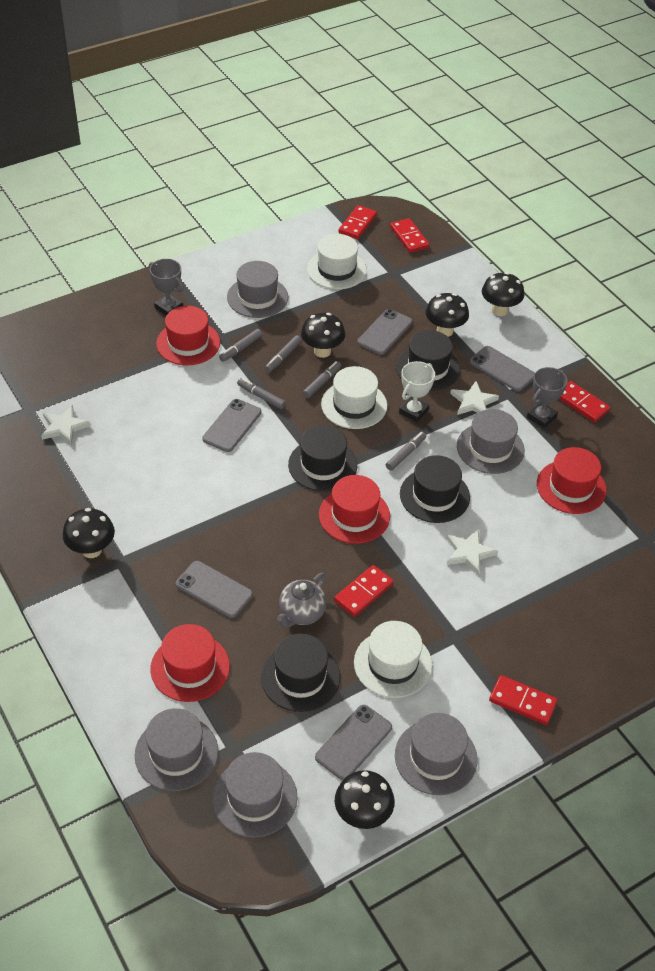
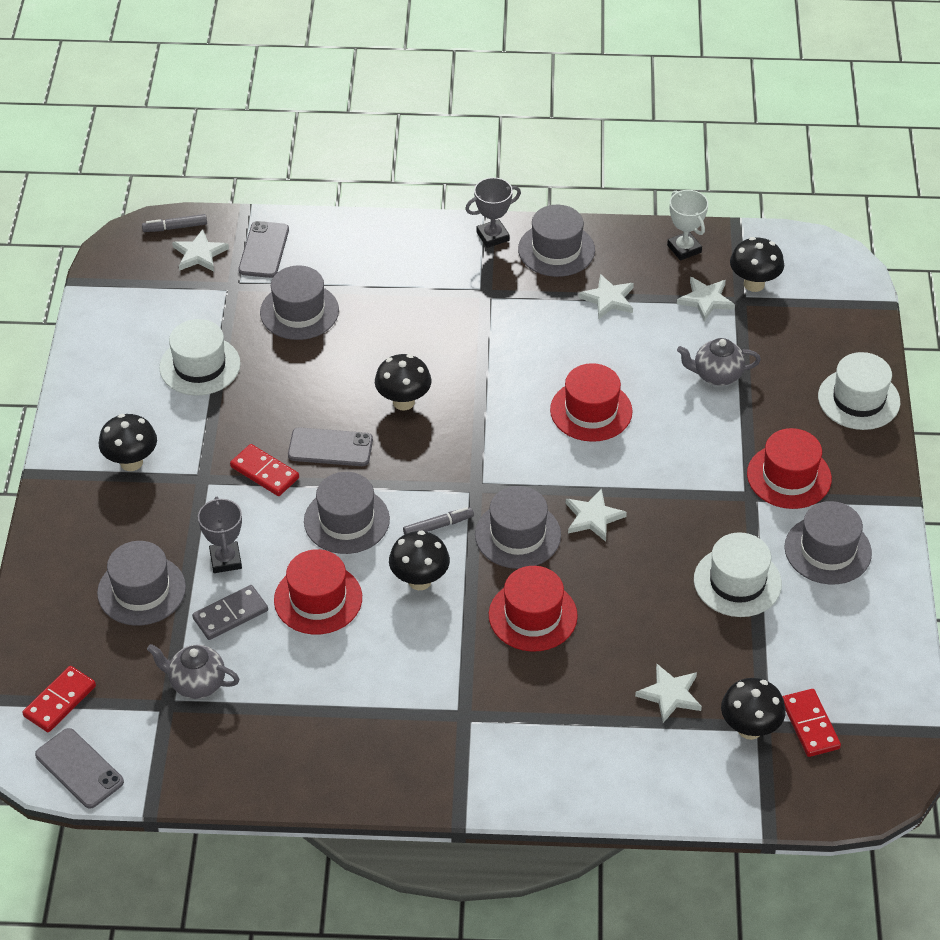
black hat: [261,634,340,712] [288,425,357,491] [396,330,460,391] [400,455,470,523] = 4 -> none = 0
grey domino: none = 0 -> [192,585,268,640] = 1
grey hat: [135,708,218,791] [212,752,298,838] [227,261,288,318] [395,713,478,795] [457,409,525,474] = 5 -> [97,541,186,625] [260,266,339,340] [304,472,390,554] [475,486,561,569] [518,205,595,277] [784,501,872,585] = 6
grey marker: [219,329,262,362] [237,378,286,409] [265,335,302,372] [303,361,341,398] [386,432,426,471] = 5 -> [142,214,207,232] [403,507,474,535] = 2
grey phone: [176,561,253,618] [202,399,261,452] [315,705,392,780] [357,309,413,355] [470,346,535,391] = 5 -> [35,728,124,808] [238,221,289,278] [288,427,373,466] = 3
grey teapot: [277,573,327,628] = 1 -> [147,644,240,699] [677,338,761,386] = 2
red domino: [334,565,394,617] [338,205,377,239] [390,218,430,253] [489,675,558,725] [559,381,610,423] = 5 -> [22,666,96,732] [230,444,299,496] [783,689,841,757] = 3
white star: [41,405,91,445] [447,529,498,575] [450,381,499,415] = 3 -> [172,229,229,271] [566,489,627,542] [578,274,634,319] [635,664,702,723] [677,277,735,321] = 5

